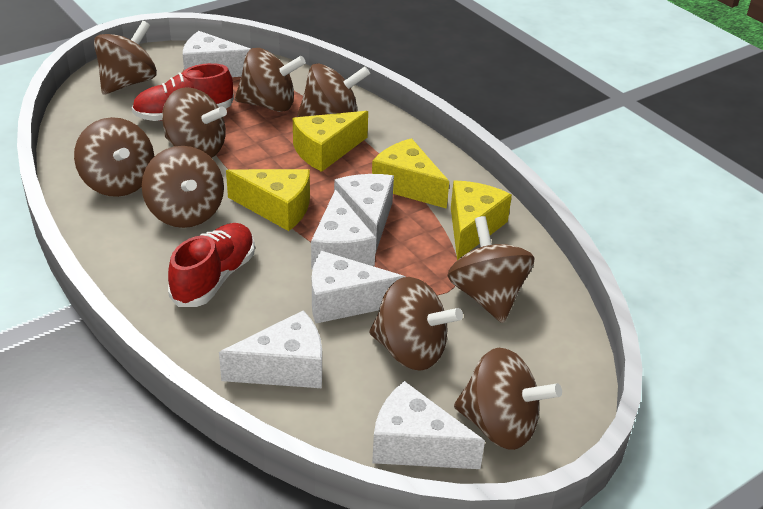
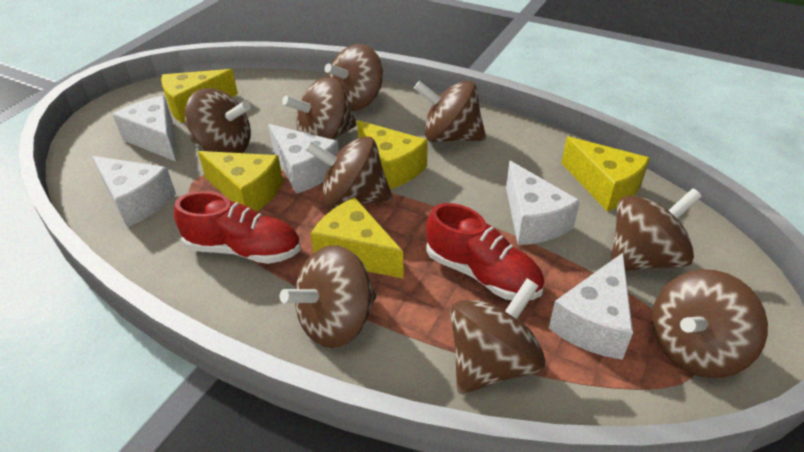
white cheese: [183,31,250,77] [219,310,322,388] [311,189,376,269] [312,251,405,324] [334,174,394,253] [372,381,485,469] = 6 -> [92,156,176,227] [113,96,176,161] [268,124,339,194] [506,161,580,245] [549,253,633,360] = 5
yellow cheese: [226,169,310,231] [293,111,368,172] [372,138,449,209] [451,180,512,260] = 4 -> [161,69,238,123] [198,151,283,212] [310,197,404,279] [357,120,428,189] [561,136,650,211] = 5

